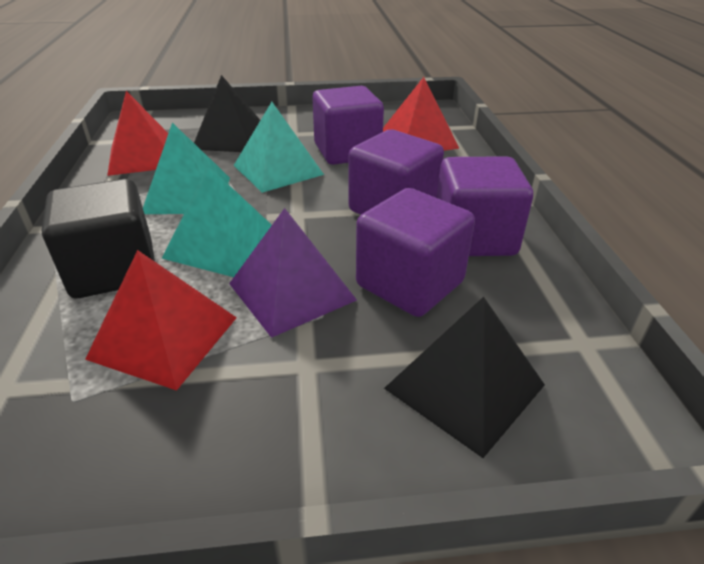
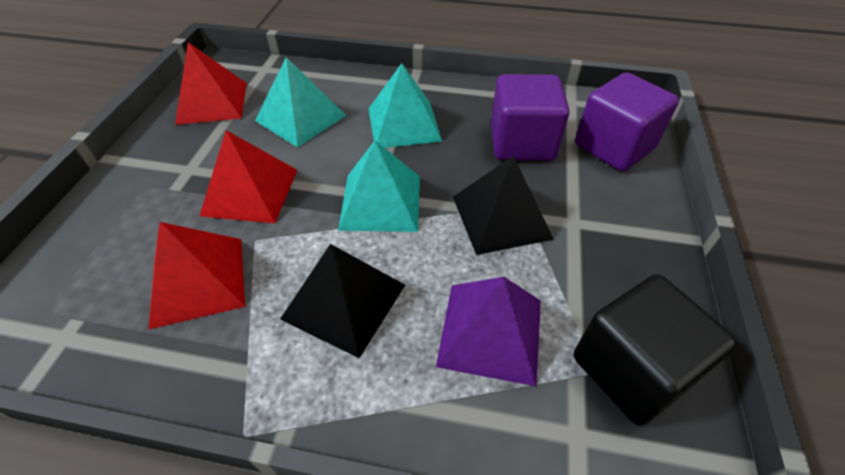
purple cube: [312,86,384,165] [349,130,444,215] [356,188,475,317] [437,156,533,256] = 4 -> [491,74,570,161] [575,72,679,171] = 2

